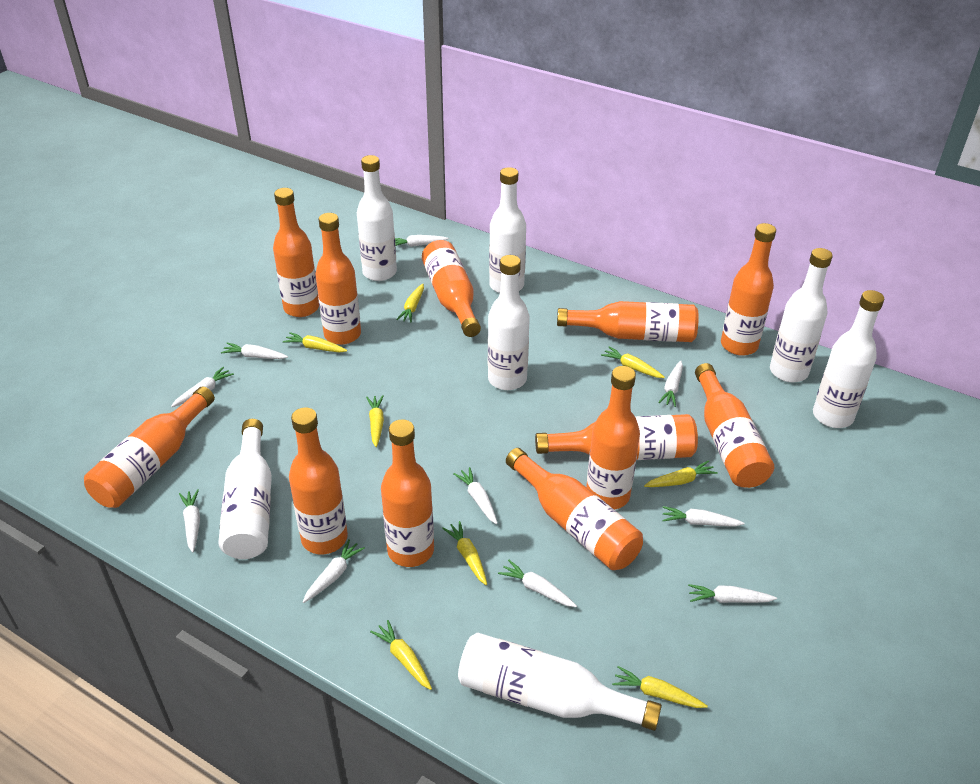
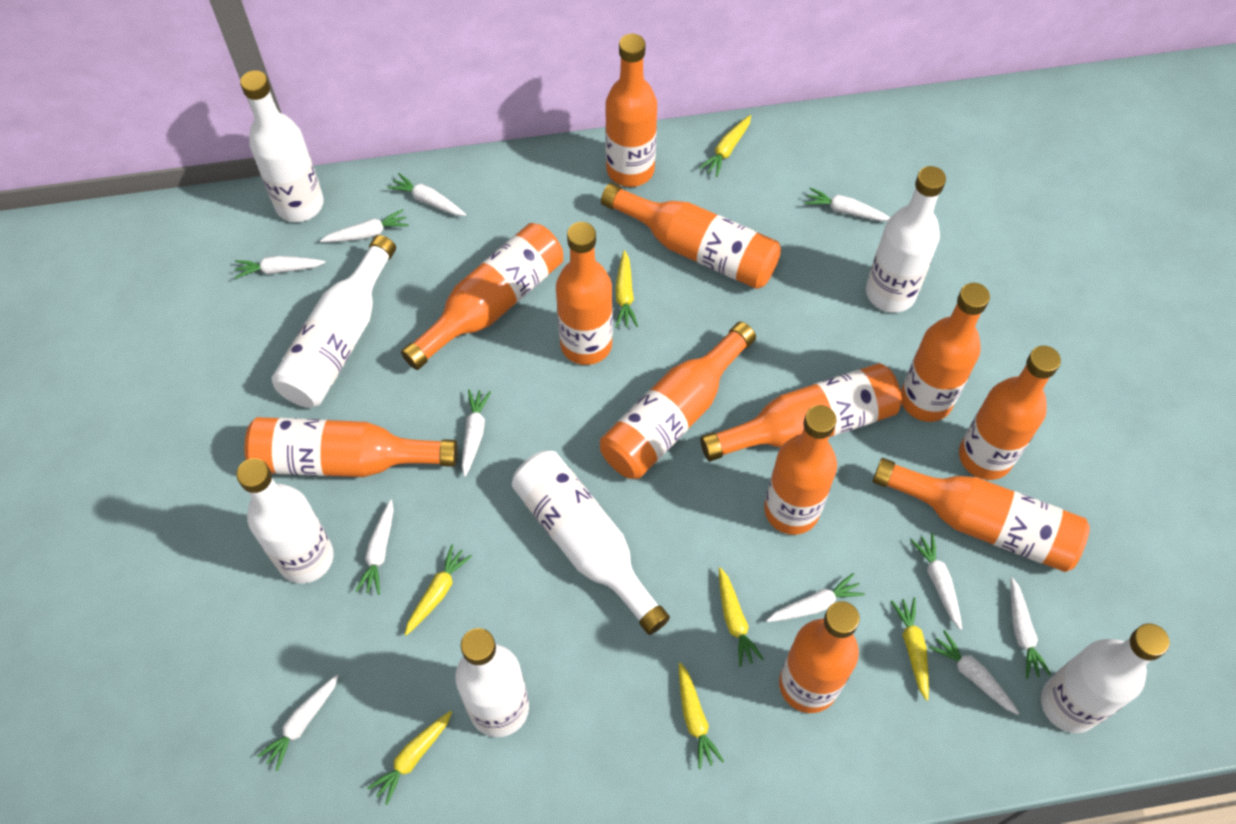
white carrot: [171,367,234,407] [179,489,200,553] [221,343,288,359] [303,539,365,603] [395,235,449,247] [453,467,498,524] [498,560,577,607] [658,360,683,407] [662,506,744,527] [688,584,777,603] = 10 -> [234,256,325,279] [257,675,338,771] [320,209,409,242] [355,499,394,595] [387,173,466,216] [461,389,491,477] [766,573,865,622] [805,188,890,221] [910,533,962,630] [929,630,1020,715] [1010,577,1051,679] = 11
yellow carrot: [283,332,347,353] [366,395,384,447] [370,620,432,690] [396,284,424,322] [442,521,487,585] [601,347,665,378] [612,666,708,708] [644,460,718,487] = 8 -> [367,711,452,805] [405,545,472,636] [615,250,638,328] [679,662,724,769] [699,115,751,177] [719,567,764,667] [891,597,929,701] = 7

